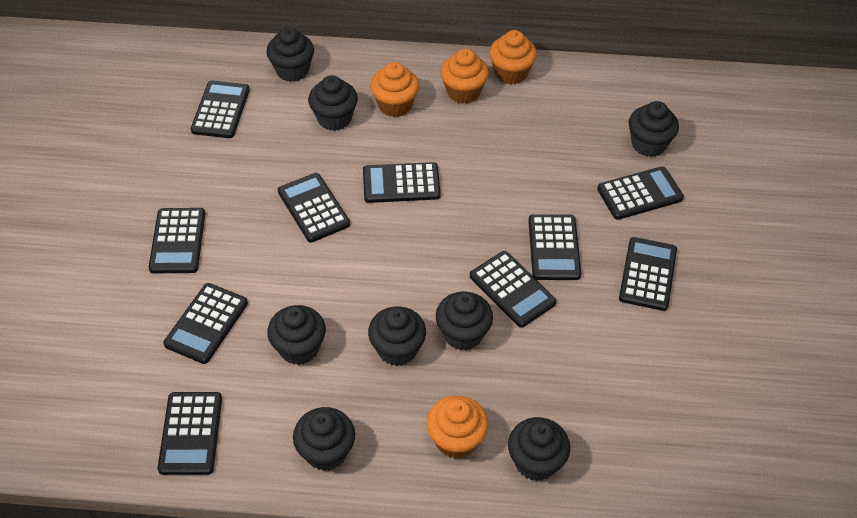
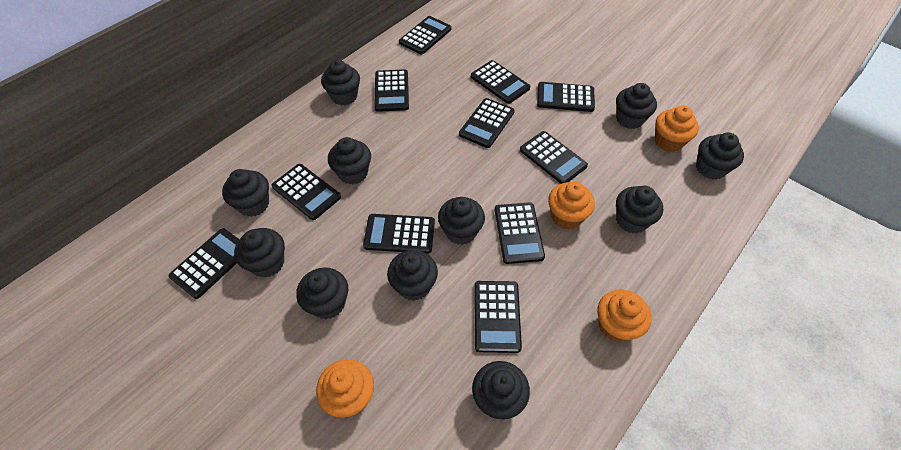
black calculator: [149,208,205,273] [158,392,222,475] [163,283,248,364] [191,80,250,138] [278,173,350,243] [363,162,441,203] [470,251,556,328] [528,214,581,280] [597,166,684,220] [619,237,677,311] = 10 -> [168,228,239,299] [272,164,341,220] [363,214,435,254] [374,69,409,112] [399,16,452,54] [459,98,515,148] [471,60,530,104] [474,281,522,353] [495,202,545,264] [520,131,588,184] [537,82,595,112] = 11
black cupcake: [266,27,314,82] [267,305,326,365] [293,407,355,471] [308,75,358,131] [368,306,426,366] [436,291,493,351] [508,417,570,481] [628,101,679,157] = 8 -> [222,169,269,217] [234,228,285,278] [296,267,348,319] [321,60,360,105] [328,137,371,184] [387,250,438,301] [438,197,485,245] [472,361,530,419] [616,83,657,129] [616,186,663,234] [696,133,744,180] = 11

